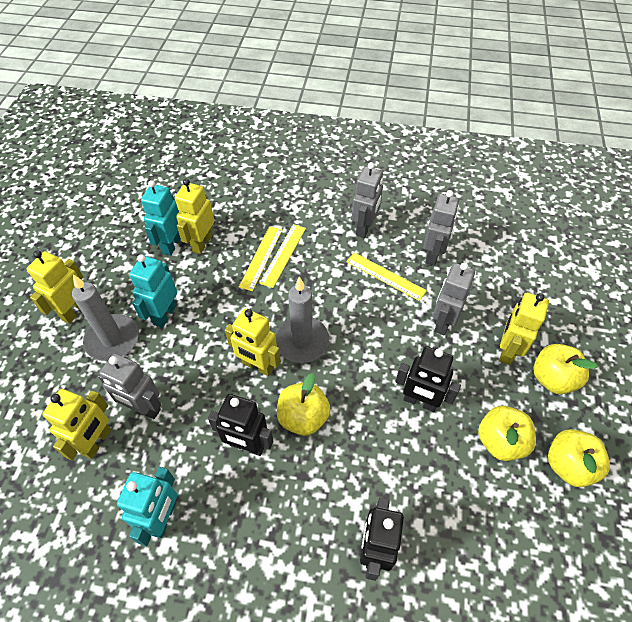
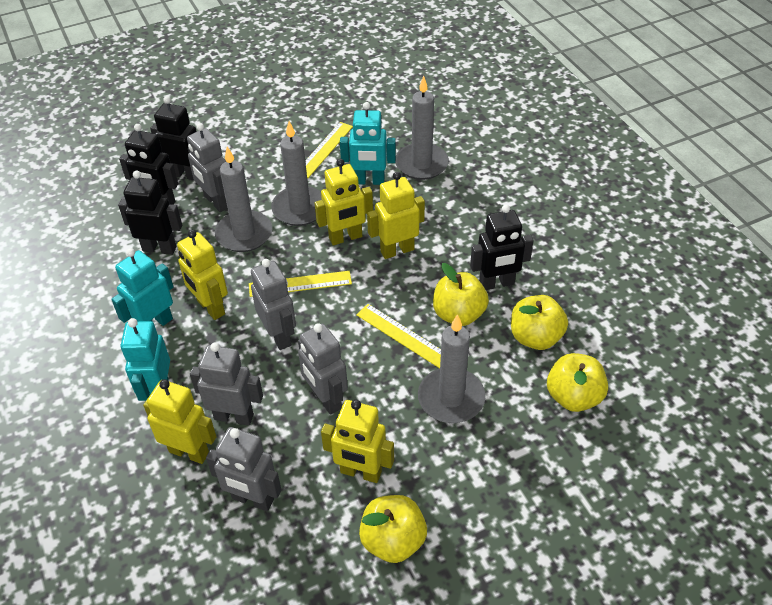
black robot: [208,394,273,456] [360,498,404,581] [395,346,461,412] = 3 -> [118,171,182,255] [119,124,178,205] [150,96,197,180] [470,205,534,290] = 4
grey candle: [72,274,139,361] [275,277,329,363] = 2 -> [215,147,272,252] [271,121,322,226] [395,76,449,180] [418,314,485,423] = 4
grey robot: [98,354,161,419] [351,162,383,238] [423,190,459,266] [432,263,475,335] = 4 -> [187,123,228,212] [190,342,263,426] [206,427,281,511] [251,259,296,350] [298,323,348,415] = 5

